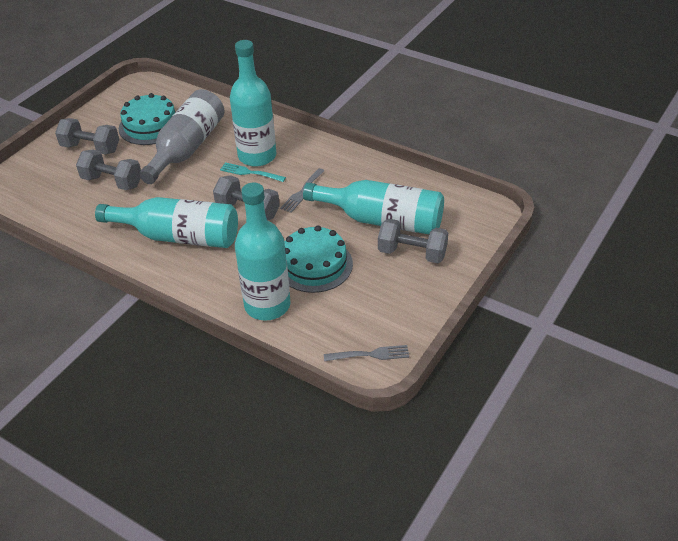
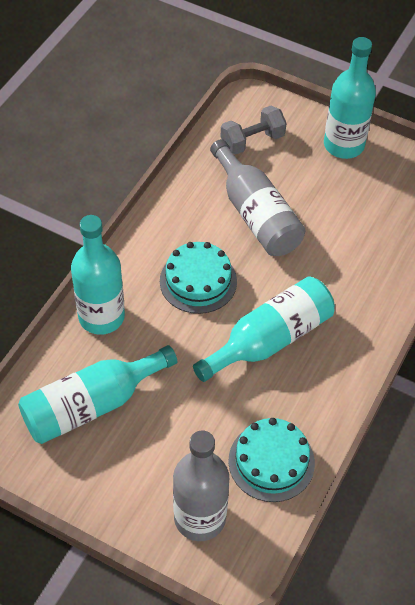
grey bottle: [139,89,224,184] = 1 -> [173,430,229,541] [210,139,305,256] = 2
grey dumbbell: [55,118,119,154] [76,149,141,190] [213,175,280,220] [378,219,448,263] = 4 -> [220,106,287,155] = 1
grey fork: [280,168,324,213] [324,345,409,361] = 2 -> none = 0
turquoise fork: [220,162,286,182] = 1 -> none = 0

